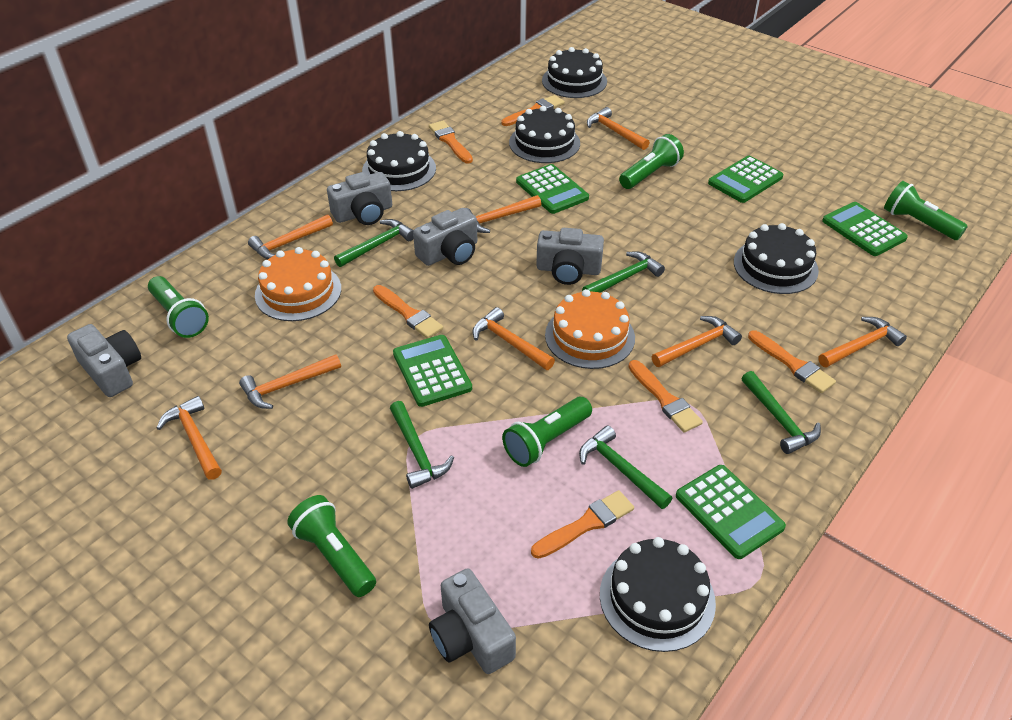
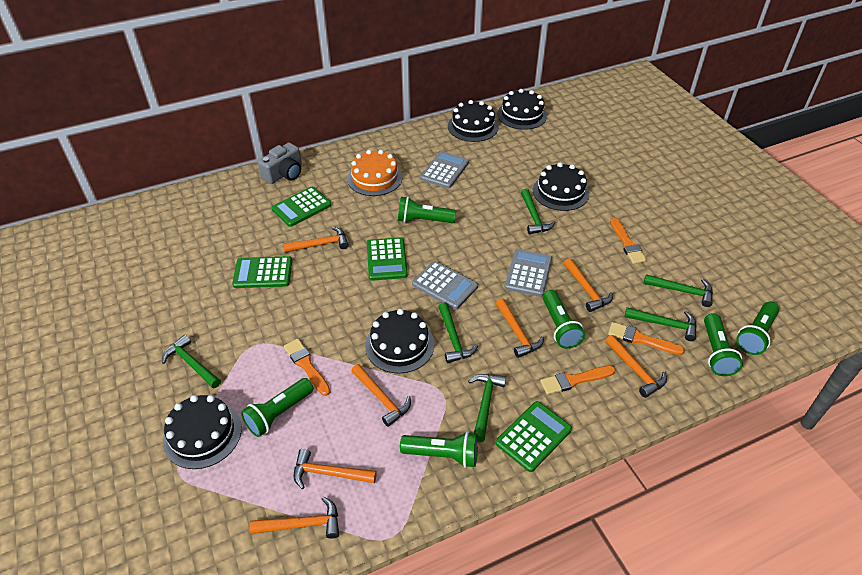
green calculator: [393,335,472,407] [516,164,589,214] [676,465,786,559] [708,156,783,203] [822,202,908,256] = 5 -> [232,256,292,288] [271,187,331,227] [367,237,408,281] [495,401,572,472] = 4
green flashlight: [148,276,209,338] [287,495,376,597] [502,397,592,467] [619,134,684,189] [884,181,968,240] = 5 -> [241,378,314,437] [398,197,456,223] [400,432,478,468] [543,290,585,349] [704,313,743,376] [736,302,779,355] = 6
green hammer: [334,219,414,267] [390,401,454,489] [579,425,672,509] [582,251,665,293] [741,371,821,454] = 5 -> [162,335,221,389] [438,302,478,363] [468,374,506,442] [521,189,556,234] [625,307,697,341] [644,274,713,307] = 6
grey calculator: none = 0 -> [412,261,478,309] [420,151,469,188] [505,249,552,297] = 3
grey camera: [67,324,141,397] [327,172,392,225] [413,208,477,266] [429,568,516,674] [536,228,604,285] = 5 -> [258,143,302,184] = 1
orange brush: [373,285,443,339] [429,121,473,164] [502,95,565,126] [531,490,634,559] [628,360,703,433] [748,330,836,393] = 6 -> [284,339,331,396] [540,366,616,395] [608,322,685,355] [610,218,647,264] = 4
orange cake: [255,247,341,321] [545,289,635,369] = 2 -> [347,150,402,196] = 1
orange hammer: [157,396,222,480] [239,354,341,409] [248,214,333,259] [466,195,541,233] [472,307,555,370] [587,107,650,150] [652,316,742,367] [818,317,907,367] = 8 -> [249,497,339,539] [283,227,349,253] [294,449,377,489] [351,364,411,427] [495,298,544,358] [564,258,613,312] [605,335,667,398] = 7

